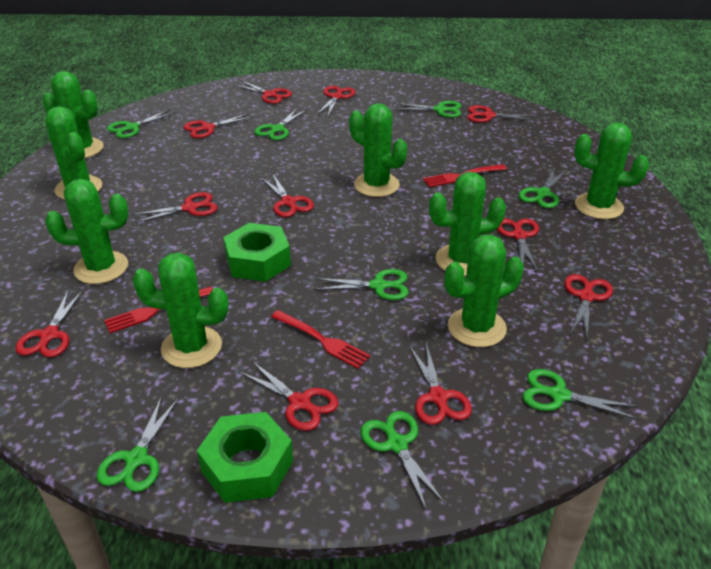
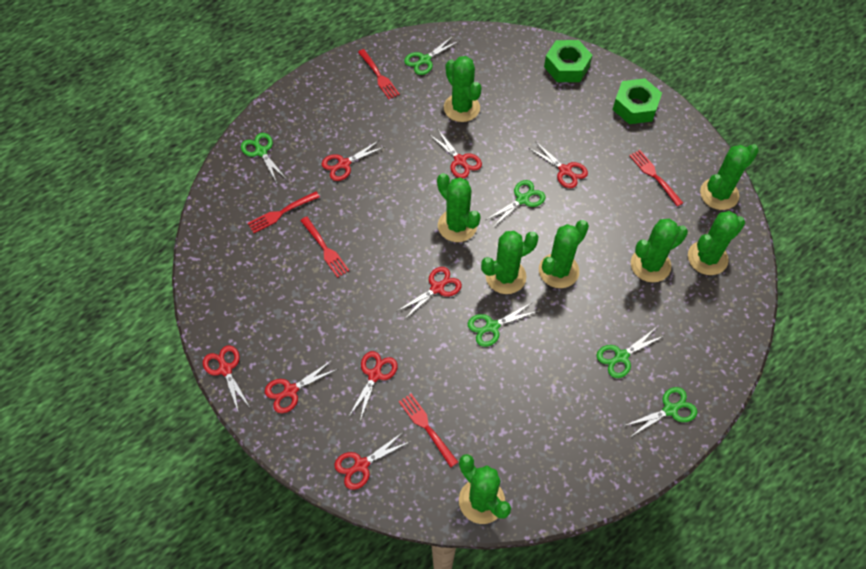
green scissors: [97,396,179,492] [107,110,175,138] [254,108,307,140] [314,269,409,300] [361,411,445,511] [395,101,461,118] [519,168,568,208] [522,369,639,420] = 8 -> [241,133,286,183] [404,36,459,75] [468,302,538,347] [486,180,546,227] [596,327,664,378] [624,387,697,436] = 6
red fork: [104,286,213,333] [271,310,371,369] [423,164,507,187] = 3 -> [248,192,320,233] [300,216,349,278] [358,49,400,99] [399,394,458,467] [629,150,683,206] = 5
red scissors: [15,289,84,357] [131,192,218,223] [184,113,254,138] [235,80,292,104] [239,361,339,431] [261,174,314,217] [317,86,356,116] [409,343,472,425] [467,105,537,123] [497,219,539,272] [564,274,613,339] = 11 -> [203,345,251,413] [265,360,338,413] [322,141,384,181] [334,432,409,490] [349,351,397,421] [396,267,462,320] [429,130,482,179] [528,141,588,188] = 8

